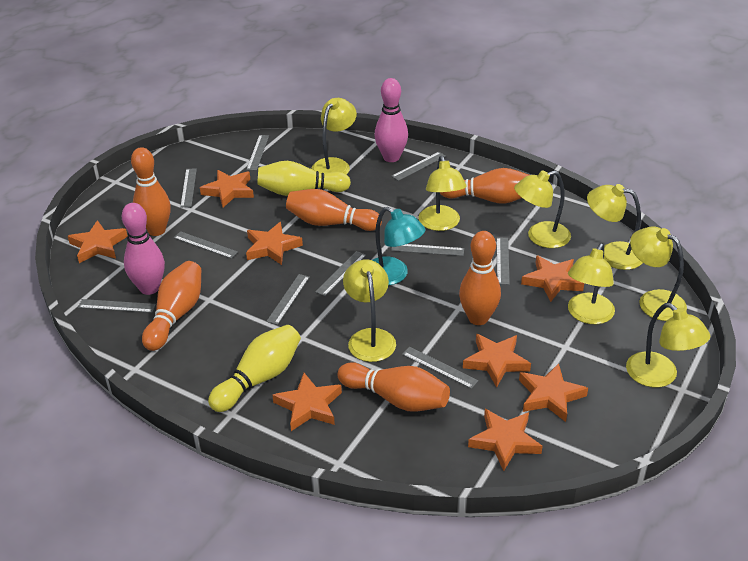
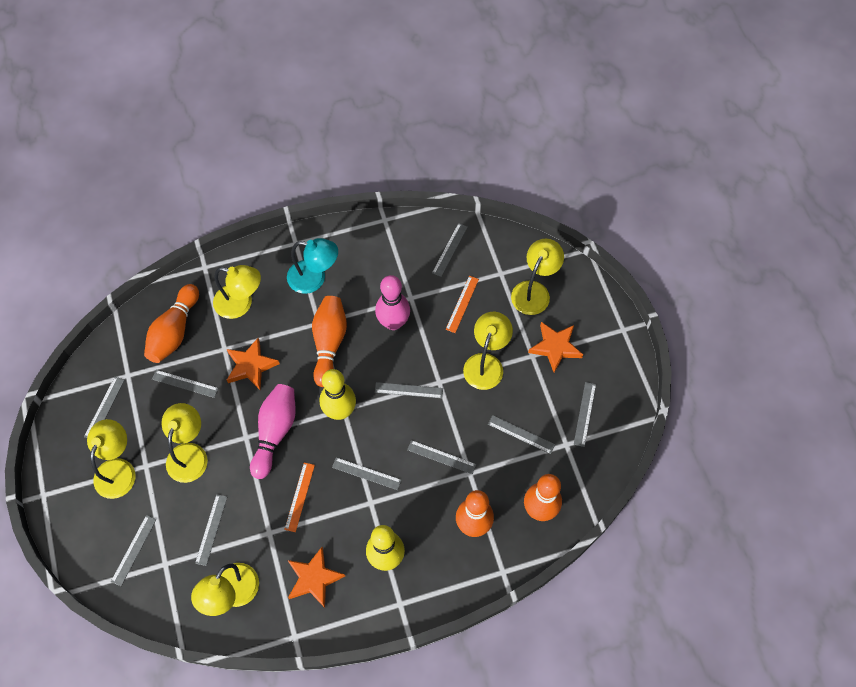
orange bowling pin: [131,147,171,236] [142,261,201,351] [286,189,382,231] [337,362,450,412] [440,168,529,204] [459,231,501,325] = 6 -> [144,284,199,363] [312,296,347,387] [456,490,494,537] [524,474,562,521] = 4
orange ruler: none = 0 -> [284,463,315,532] [445,276,479,333] = 2
orange star: [68,220,128,263] [200,170,254,207] [246,222,303,265] [272,373,342,431] [463,334,531,387] [468,409,543,471] [519,363,588,422] [521,255,584,302] = 8 -> [227,338,280,390] [288,547,345,608] [528,322,583,373] = 3
yellow lamp: [311,98,357,175] [343,259,396,362] [419,156,467,231] [514,170,571,248] [568,243,615,324] [587,184,643,270] [626,303,710,387] [630,227,687,321] = 8 -> [87,419,136,499] [161,403,208,483] [191,563,259,616] [213,265,261,319] [463,312,513,390] [511,238,564,315] = 6

